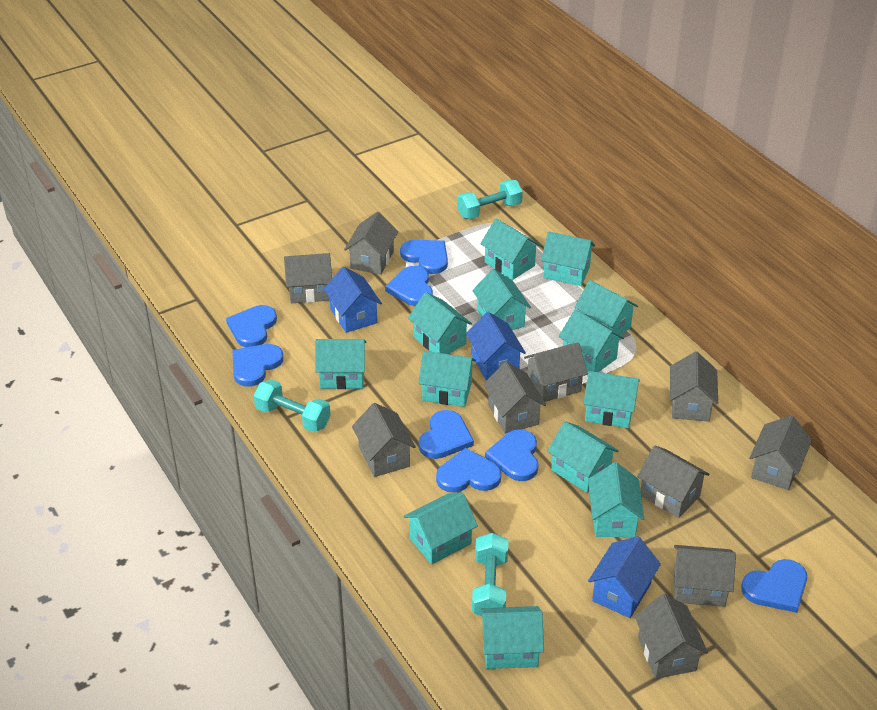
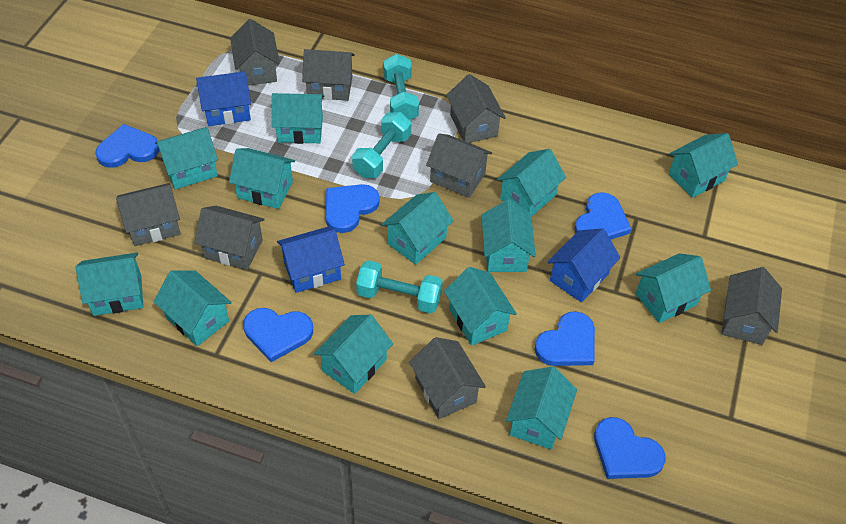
blue heart: [226,305,277,347] [233,344,283,386] [385,266,433,306] [400,240,448,274] [419,410,474,459] [436,448,501,493] [485,429,539,481] [741,559,807,613] = 8 -> [95,124,159,168] [243,308,313,362] [325,184,380,233] [534,311,595,366] [574,192,631,240] [594,417,666,479] = 6
grey house: [284,253,332,303] [344,212,398,275] [352,403,416,477] [483,362,546,434] [524,342,588,402] [635,594,708,679] [637,446,710,518] [670,351,718,422] [674,545,736,607] [750,415,812,490] = 10 -> [116,183,181,246] [194,206,265,270] [230,19,280,86] [302,49,355,101] [409,337,486,419] [426,134,492,198] [446,74,506,143] [721,267,782,345] = 8

